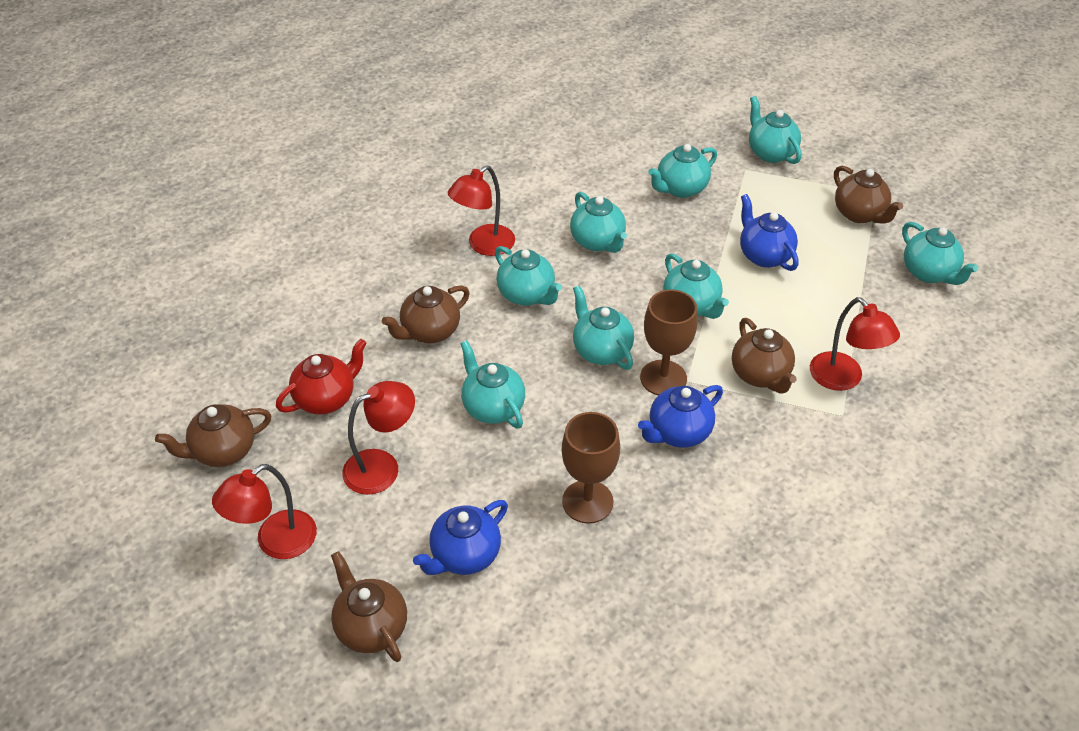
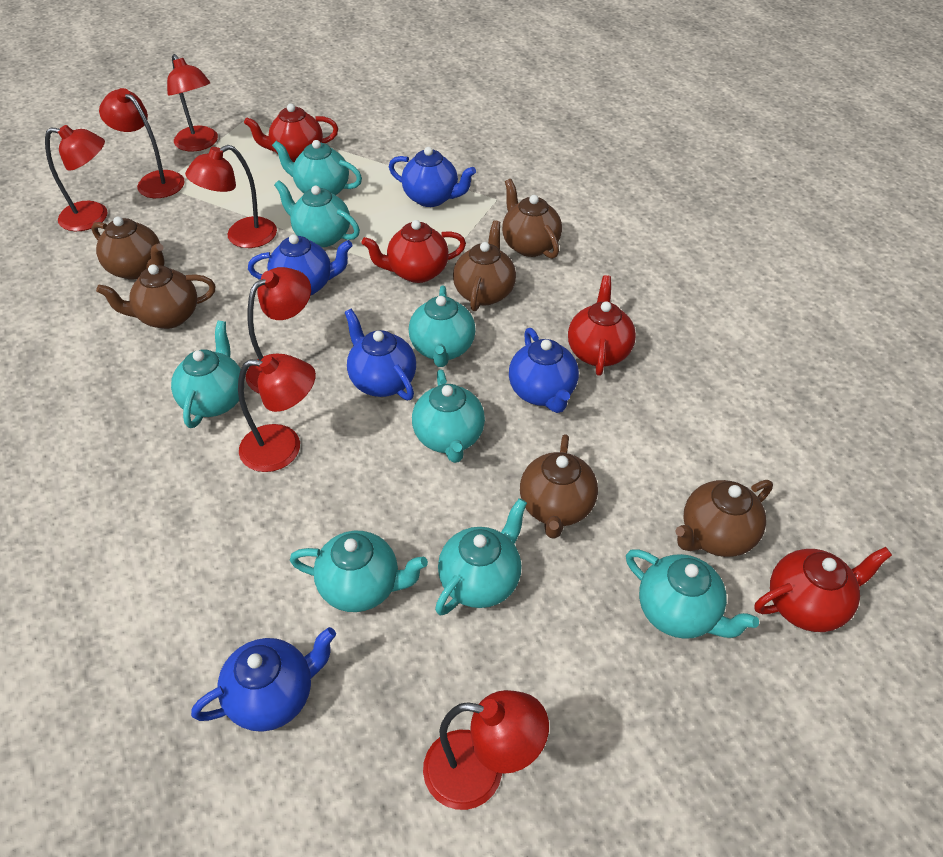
blue teapot: [413,500,508,575] [638,385,723,448] [740,194,798,271] = 3 -> [191,627,336,732] [248,234,353,296] [345,309,416,400] [389,147,476,207] [509,328,579,413] = 5
brown goblet: [562,412,620,524] [640,289,697,395] = 2 -> none = 0
brown teapot: [155,404,271,467] [331,551,407,662] [382,285,470,343] [732,318,797,394] [834,166,903,224] = 5 -> [92,217,164,279] [96,264,215,329] [453,220,516,311] [502,179,562,259] [520,434,598,539] [675,480,773,557] = 6
red lamp: [212,464,317,559] [342,381,415,495] [448,165,515,256] [810,297,900,391] = 4 -> [45,125,108,231] [99,88,185,198] [167,54,218,152] [185,145,277,248] [238,355,316,472] [246,267,311,394] [423,690,549,810] = 7
red teapot: [276,339,367,414] = 1 -> [244,104,338,162] [361,220,466,283] [568,275,636,376] [755,547,892,632] = 4

